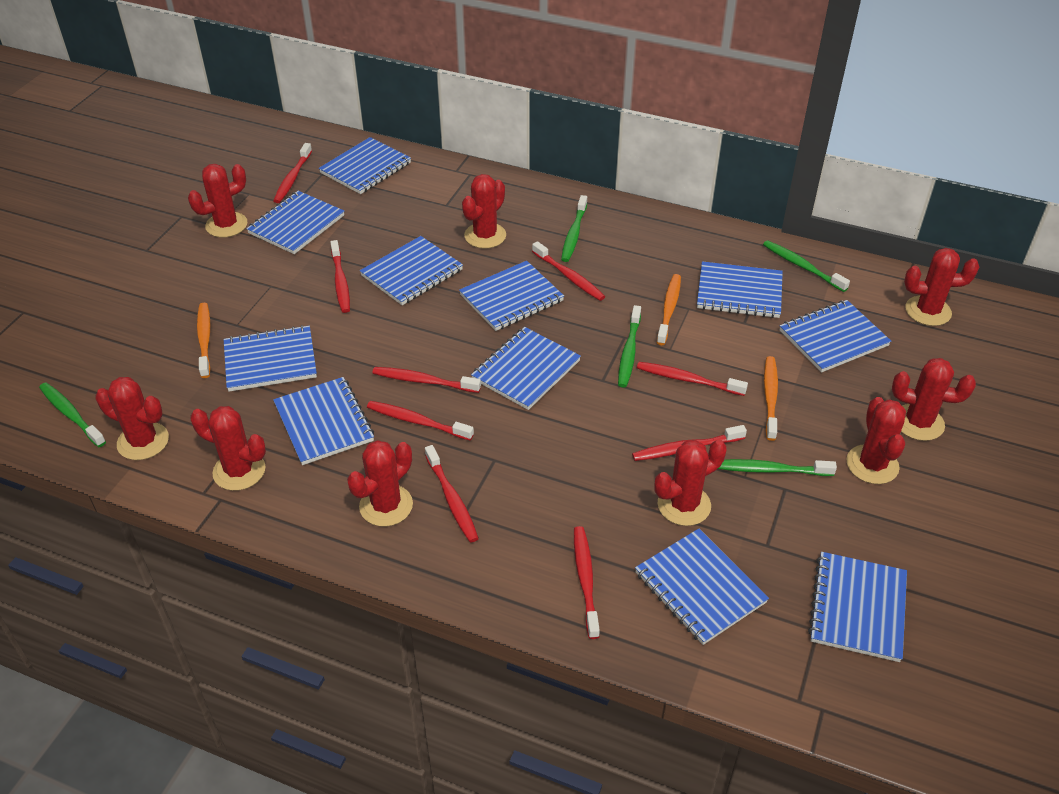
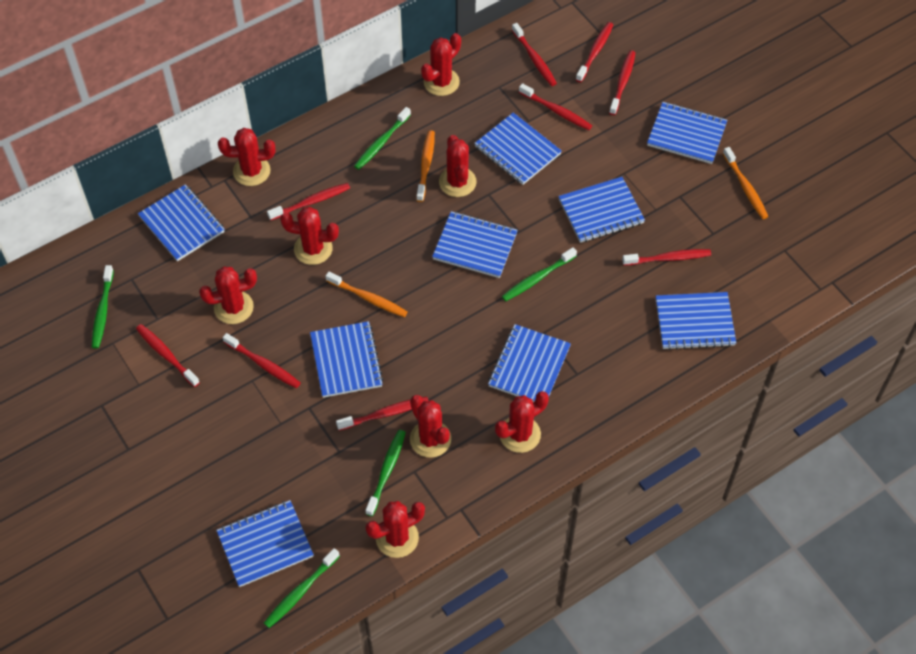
blue notebook: [224,325,317,392] [246,191,344,254] [273,377,374,465] [319,137,411,194] [360,236,463,305] [459,261,564,331] [471,327,581,410] [635,529,769,645] [697,261,783,318] [780,300,891,372] [808,552,907,662] = 11 -> [138,184,225,261] [216,500,314,587] [310,321,384,398] [432,211,518,278] [474,113,562,185] [488,324,571,402] [558,177,645,243] [647,102,727,164] [656,292,736,350] = 9
red cactus: [96,377,169,460] [188,164,248,237] [190,406,266,491] [347,440,413,527] [462,174,506,249] [654,439,727,526] [846,397,906,484] [892,358,976,441] [904,248,979,326] = 9 -> [199,266,257,324] [218,128,275,186] [280,207,339,265] [366,501,425,558] [410,395,451,458] [421,33,461,96] [439,135,477,197] [495,391,549,453] = 8

